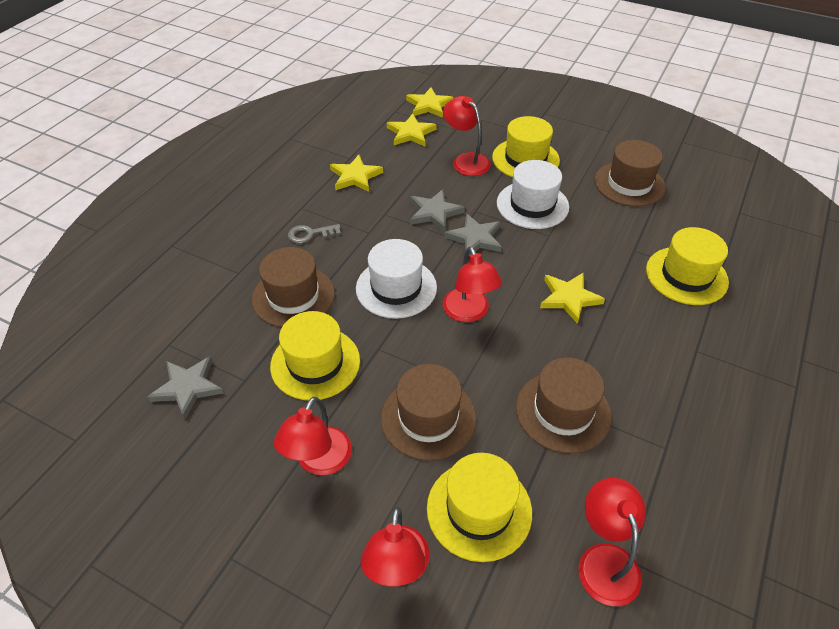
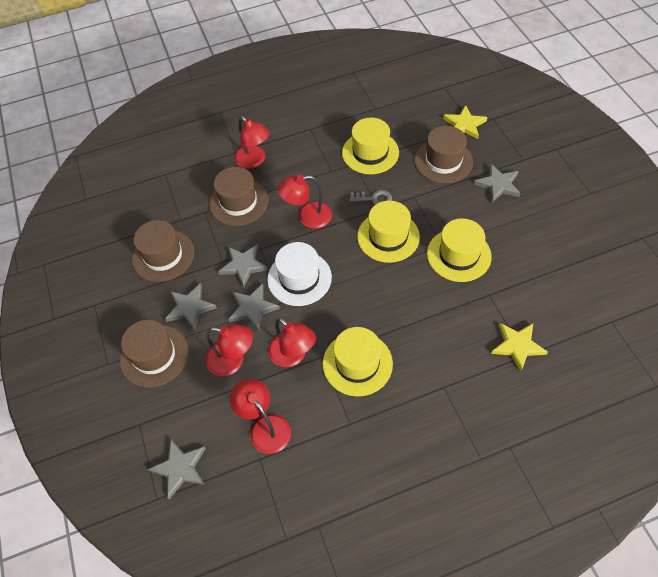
grey star: [148,356,224,419] [410,189,465,232] [444,213,502,257] = 3 -> [148,439,206,499] [165,283,217,330] [218,244,269,287] [228,284,280,331] [474,164,521,202] = 5
white hat: [356,239,437,319] [497,160,569,229] = 2 -> [267,242,332,306] = 1
yellow star: [330,155,383,192] [387,113,437,146] [406,87,454,118] [540,272,605,324] = 4 -> [443,105,488,139] [491,323,548,372] = 2

